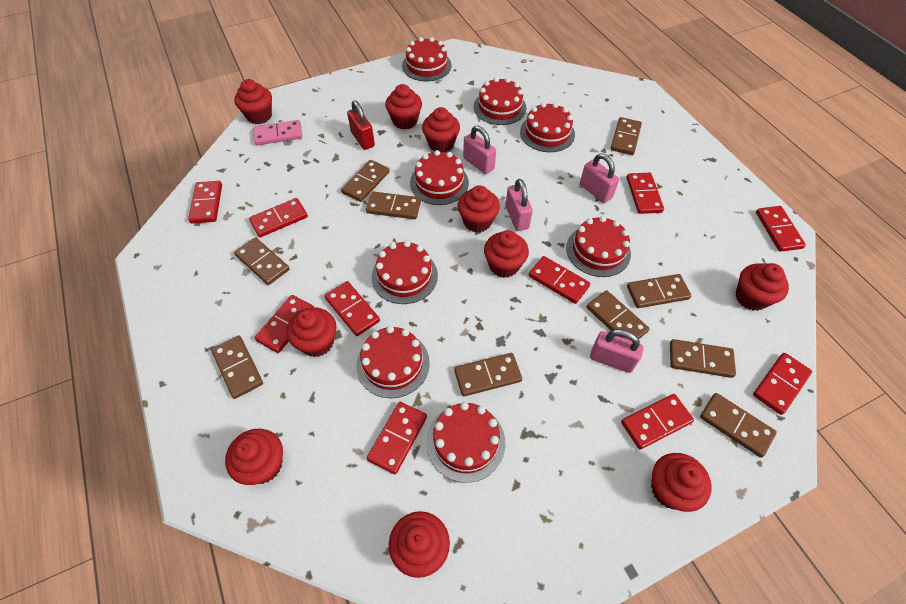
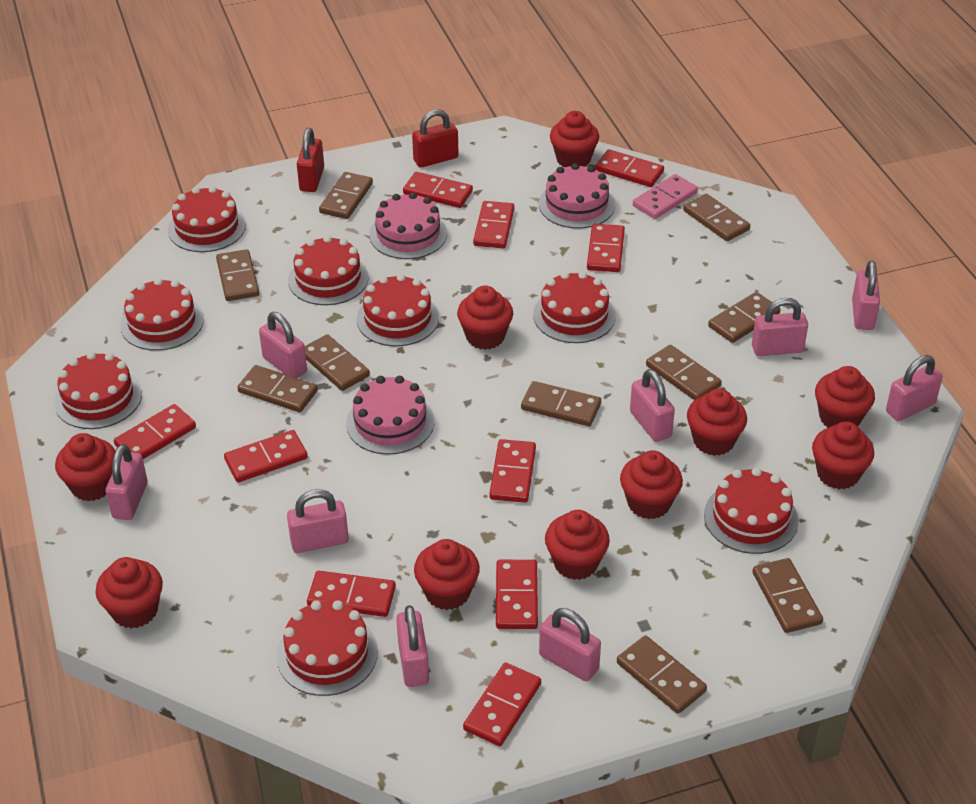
pink cake: none = 0 -> [346,376,434,454] [369,192,447,259] [539,163,615,228] = 3
pink padlock: [463,126,496,174] [506,179,533,231] [580,153,619,203] [590,329,644,373] = 4 -> [106,444,148,520] [259,312,307,378] [287,489,349,553] [396,605,429,687] [539,608,601,682] [630,369,675,442] [752,298,808,356] [852,260,880,330] [886,355,943,421] = 9
red padlock: [347,101,375,150] = 1 -> [297,128,324,192] [412,109,459,168] = 2

